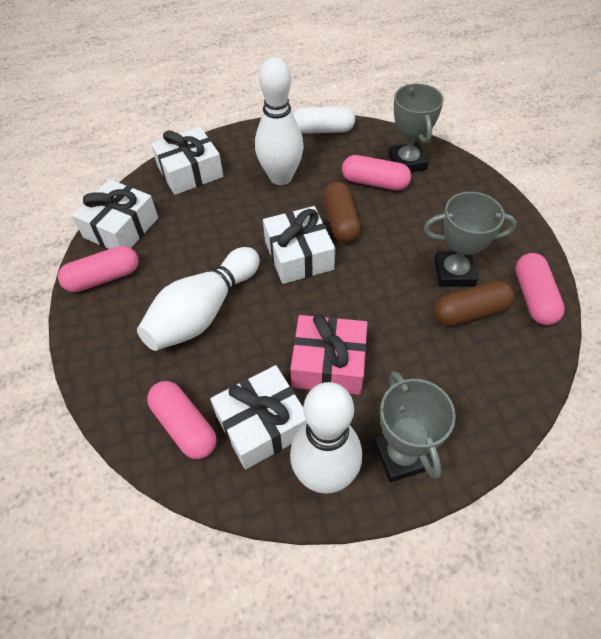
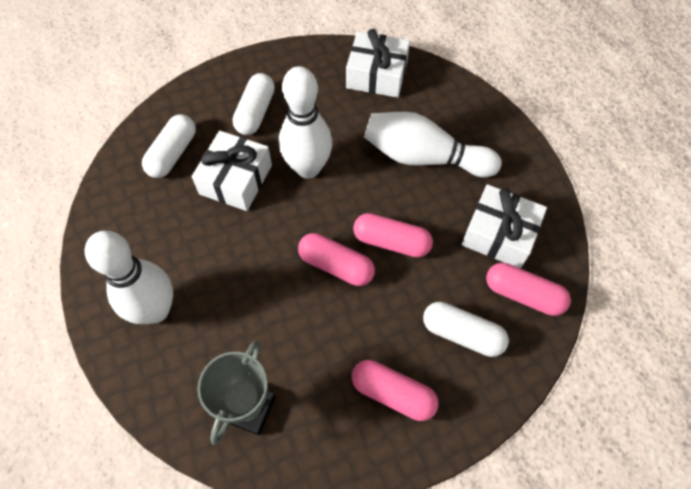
brown capsule: [323,182,361,243] [434,281,514,326] = 2 -> none = 0
grey trophy: [373,371,456,482] [388,83,444,172] [423,192,517,287] = 3 -> [197,341,276,445] = 1
pink gift: [290,314,367,395] = 1 -> none = 0
white capsule: [293,106,355,134] = 1 -> [142,115,196,178] [233,73,275,135] [423,302,509,357] = 3
white gift: [72,179,158,249] [151,127,223,195] [210,365,306,470] [263,206,335,284] = 4 -> [192,131,272,211] [346,29,410,98] [462,184,547,268] = 3

